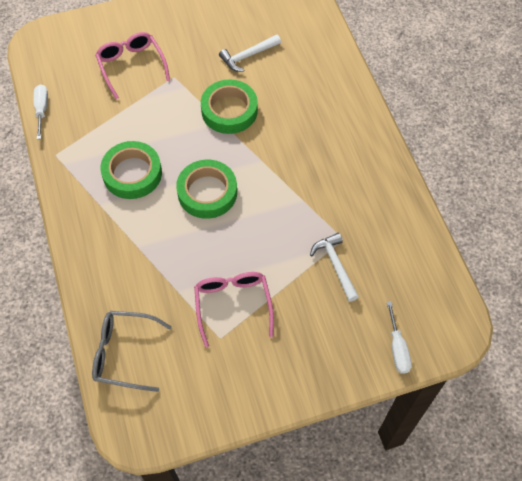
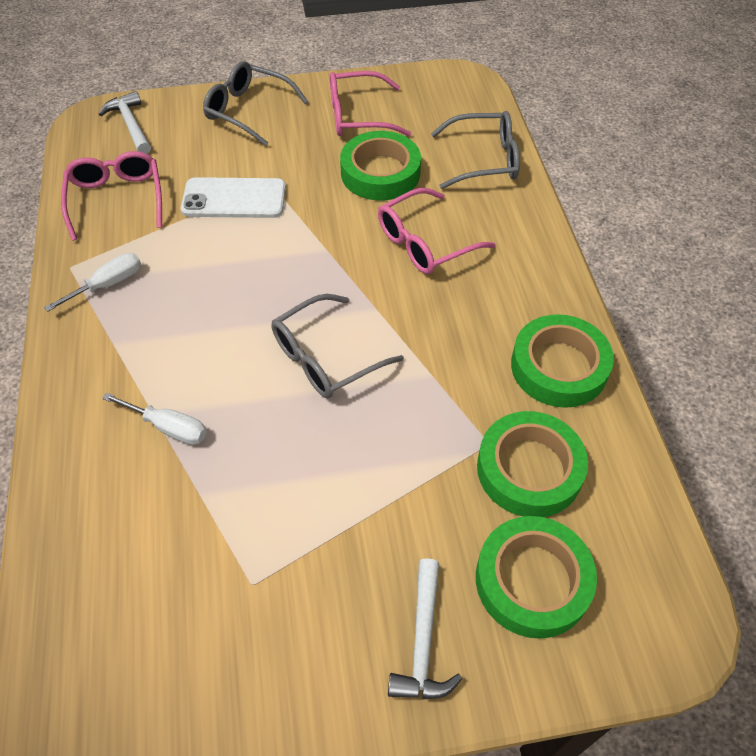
green tape: [100,141,162,199] [176,160,237,219] [201,79,258,134] = 3 -> [340,131,421,200] [476,516,597,639] [477,411,588,517] [511,314,614,408] = 4
grey glasses: [92,311,172,392] = 1 -> [203,61,308,146] [272,294,404,399] [431,111,520,189] = 3
pink glasses: [95,32,170,99] [194,272,274,347] = 2 -> [61,151,162,241] [330,71,411,136] [378,188,496,274] = 3
white phone: none = 0 -> [181,177,286,218] = 1

